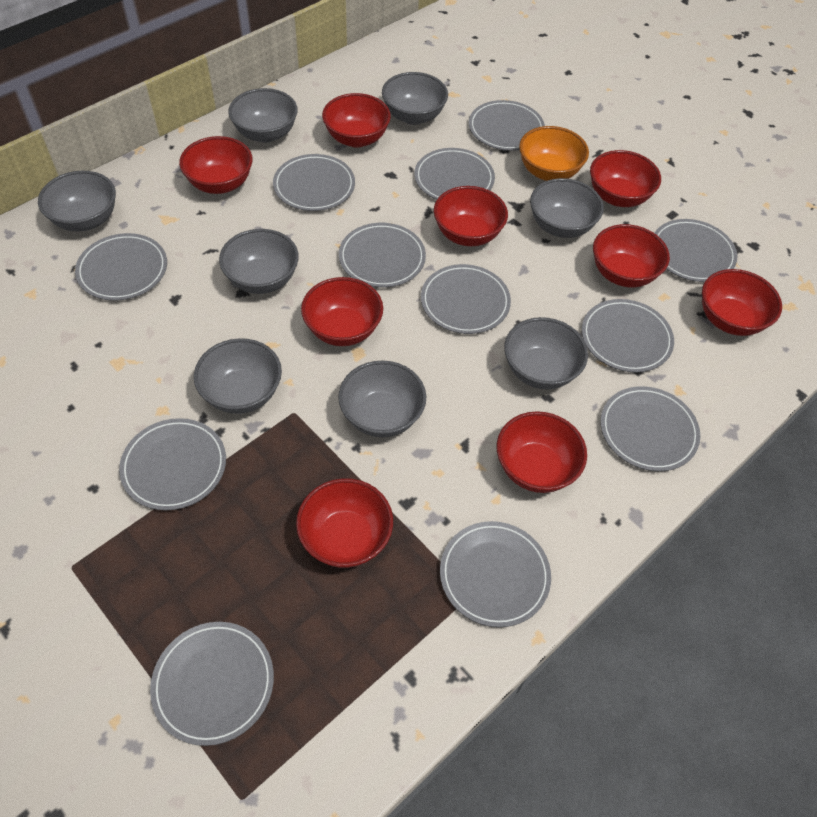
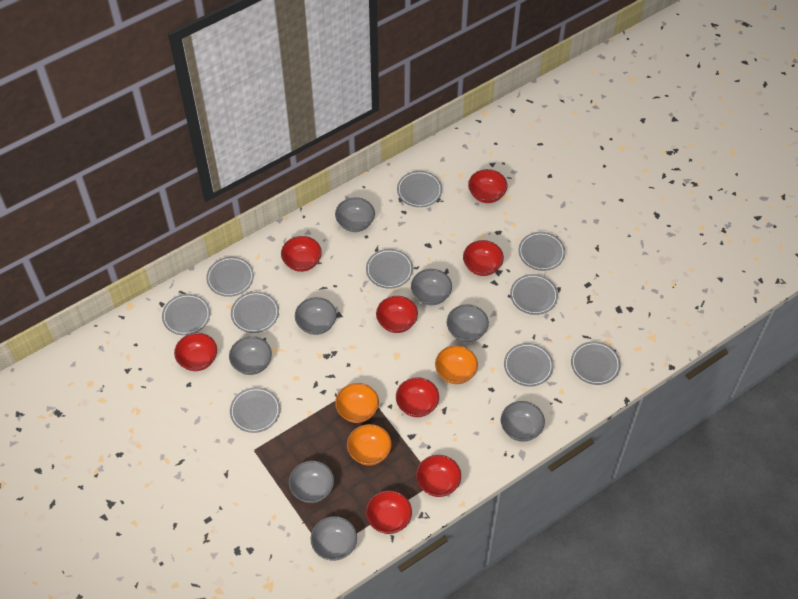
grey plate: [75,233,167,301] [119,418,226,510] [150,622,274,746] [273,154,355,211] [339,223,426,287] [414,148,495,200] [421,264,511,334] [440,521,551,627] [469,100,545,151] [582,299,674,372] [601,386,701,471] [655,219,737,282] = 12 -> [162,294,210,335] [206,257,254,297] [230,387,280,433] [231,292,279,333] [366,249,413,289] [397,171,442,207] [504,343,554,387] [510,274,558,315] [518,232,565,271] [571,341,621,385] = 10
orange bowl: [519,126,589,181] = 1 -> [335,383,379,423] [347,424,392,466] [435,345,478,384] = 3
red bowl: [179,136,252,194] [296,478,393,568] [301,277,383,346] [322,93,391,148] [434,186,508,246] [497,411,587,493] [590,150,661,207] [593,224,670,287] [702,269,782,336] = 9 -> [174,333,217,371] [281,236,322,272] [366,491,412,534] [376,296,418,333] [396,377,439,417] [416,455,461,497] [463,240,504,276] [468,169,508,203] = 8

